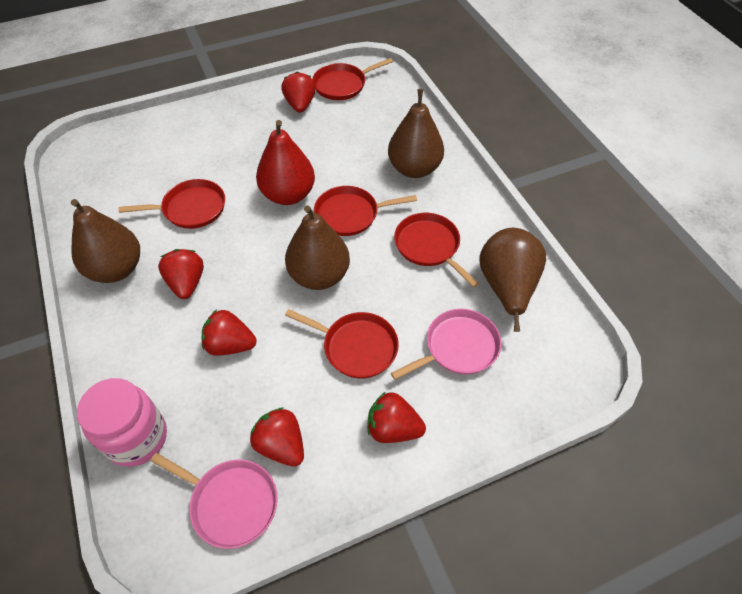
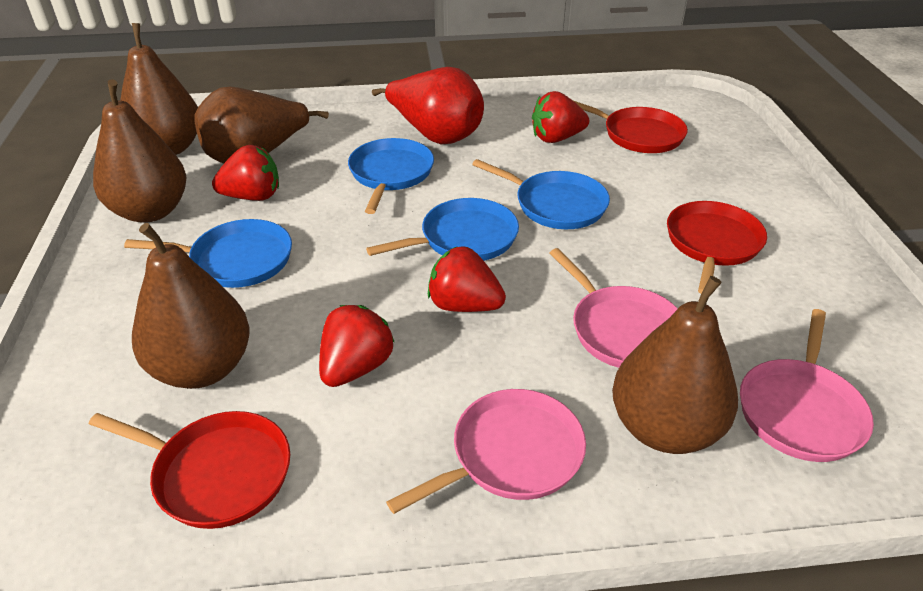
blue pan: none = 0 -> [124,219,292,288] [348,138,434,214] [366,198,519,261] [472,159,610,229] = 4
brown pear: [71,199,140,283] [285,206,350,290] [388,89,444,178] [479,228,546,332] = 4 -> [93,79,186,223] [120,23,198,155] [132,223,250,389] [194,87,329,164] [612,276,738,454] = 5
pink jar: [77,378,167,467] = 1 -> none = 0
pink pan: [151,453,278,549] [391,309,501,380] = 2 -> [386,389,586,514] [550,248,678,368] [740,309,874,462] = 3
red pan: [119,179,225,229] [285,309,399,378] [312,58,393,100] [314,186,417,236] [394,213,479,288] = 5 -> [89,411,291,529] [574,101,688,153] [667,201,767,294] = 3
red strawberry: [158,249,204,299] [202,310,257,356] [250,407,304,467] [282,72,316,113] [368,392,426,443] = 5 -> [212,145,279,201] [319,305,395,387] [428,246,506,312] [532,91,589,143] = 4

